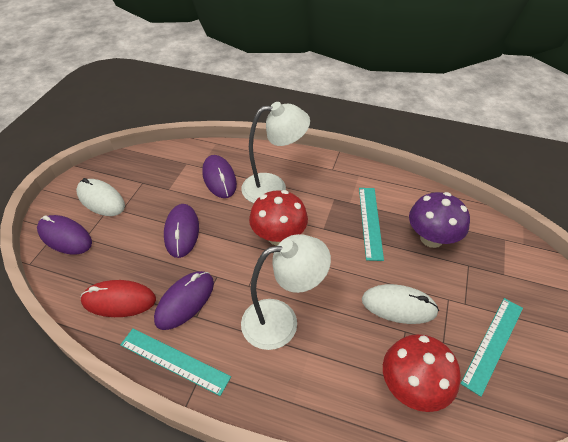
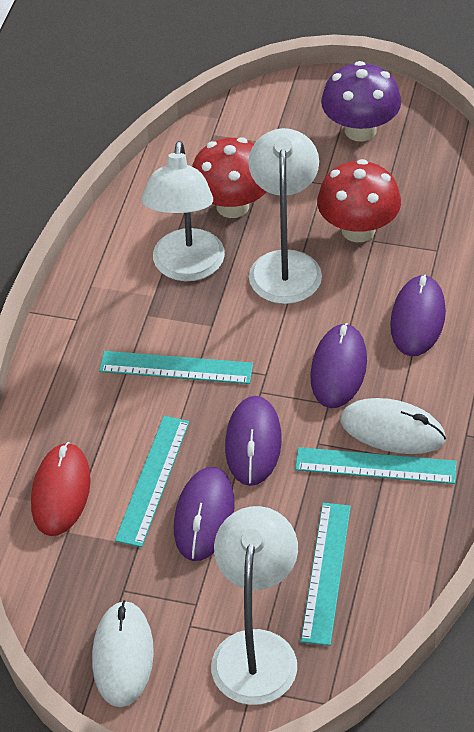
turquoise ruler: [120,329,231,396] [359,188,384,261] [460,298,523,397] = 3 -> [99,351,253,384] [115,416,189,547] [295,447,457,484] [301,503,351,646] = 4
white lamp: [241,102,310,203] [241,234,331,350] = 2 -> [142,141,225,281] [211,506,298,705] [248,128,322,304] = 3

